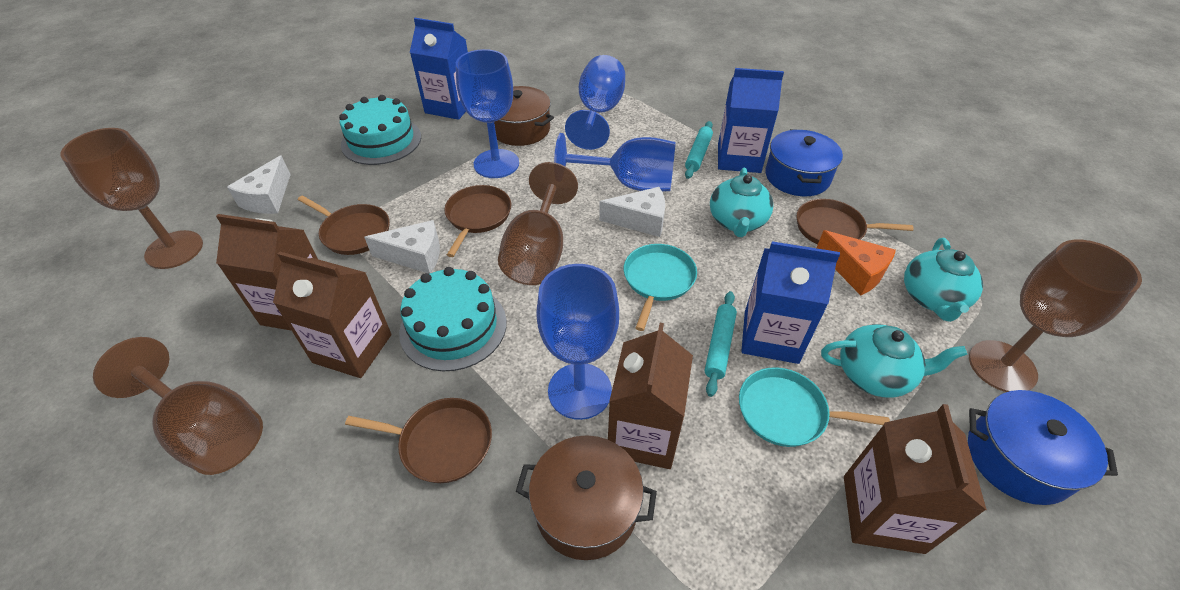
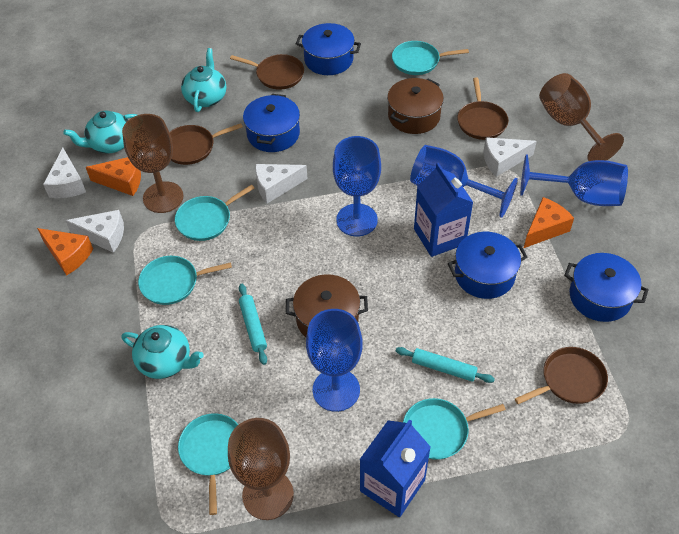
blue carton: [410,18,468,120] [718,68,784,173] [741,241,840,364] = 3 -> [360,419,431,517] [414,163,473,257] = 2
blue pot: [765,129,843,196] [968,390,1118,505] = 2 -> [243,94,300,152] [296,23,361,75] [448,232,527,299] [564,253,649,322] = 4
brown carton: [216,214,318,330] [273,252,392,378] [608,323,693,469] [844,404,987,554] = 4 -> none = 0
brown goblet: [60,128,203,269] [93,337,263,475] [498,162,578,285] [969,240,1142,392] = 4 -> [122,114,184,213] [228,418,294,520] [539,73,624,161] = 3
orange cheese: [817,230,896,295] = 1 -> [37,228,93,276] [86,157,141,196] [524,197,574,248] = 3
turquoise cake: [339,95,421,165] [399,267,507,371] = 2 -> none = 0
turquoise pan: [624,244,697,331] [739,367,890,447] = 2 -> [138,256,232,305] [175,184,255,241] [178,413,239,515] [392,41,469,75] [403,398,506,460] = 5
white cheese: [227,155,291,214] [364,220,440,274] [599,187,665,237] = 3 -> [43,148,86,198] [65,210,124,253] [255,164,308,203] [483,137,537,177] = 4

